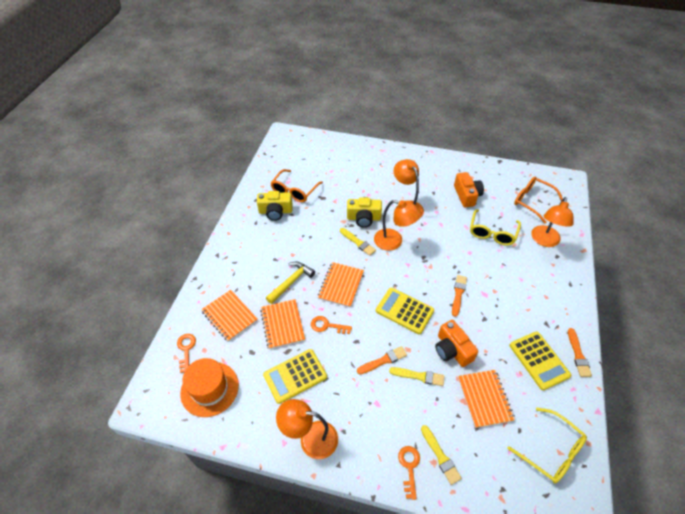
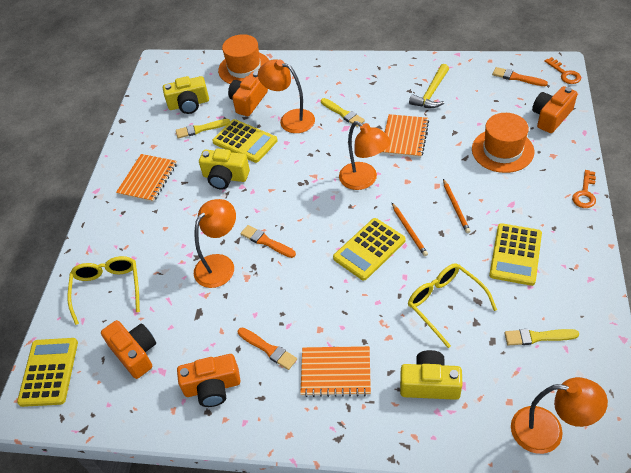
orange camera: [435,320,478,367] [454,172,484,207] = 2 -> [101,320,156,379] [177,354,241,407] [228,72,268,116] [532,86,578,133] = 4
orange glasses: [270,169,323,202] [514,177,563,224] = 2 -> none = 0
orange hat: [180,358,239,417] = 1 -> [218,34,269,84] [472,113,534,173] = 2
orange key: [177,334,196,373] [311,316,352,334] [398,446,420,500] = 3 -> [545,57,581,84] [572,170,596,208] = 2
orange notebook: [201,290,258,342] [260,299,305,349] [318,262,364,308] [458,370,515,428] = 4 -> [116,154,177,202] [300,346,371,397] [381,114,429,158] = 3
orange pencil: none = 0 -> [392,203,428,256] [443,179,470,233] = 2
yellow calculator: [263,349,327,404] [376,288,434,334] [510,331,571,390] = 3 -> [17,338,78,407] [212,119,278,163] [333,218,406,280] [489,223,542,286] = 4
yellow camera: [257,191,293,221] [347,197,382,228] = 2 -> [163,76,209,114] [199,149,250,189] [400,350,463,400] = 3

